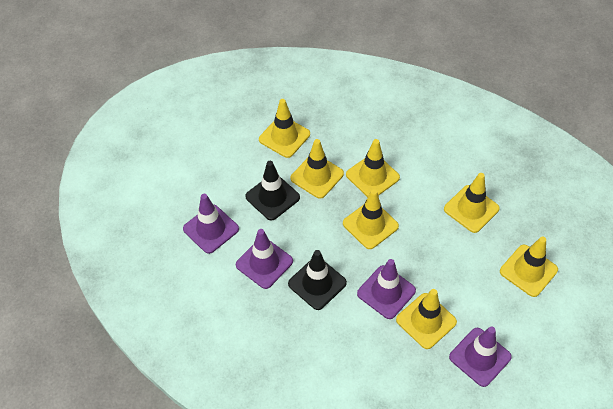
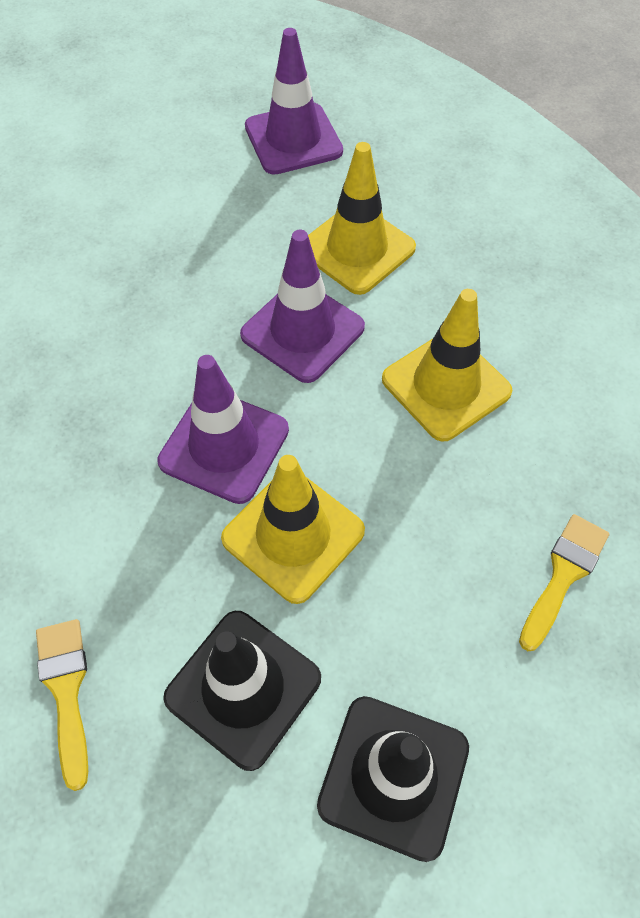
purple traffic cone: [183,194,239,254] [236,229,293,289] [357,259,416,319] [449,327,512,387] = 4 -> [157,355,289,504] [240,230,365,383] [245,28,343,175] = 3
yellow brush: none = 0 -> [36,619,88,791] [519,514,609,651] = 2
yellow traffic cone: [259,99,310,158] [290,139,344,199] [343,189,399,249] [346,139,400,197] [396,289,457,349] [444,173,500,233] [500,237,558,297] = 7 -> [221,455,365,604] [308,142,416,295] [382,289,513,441] = 3

